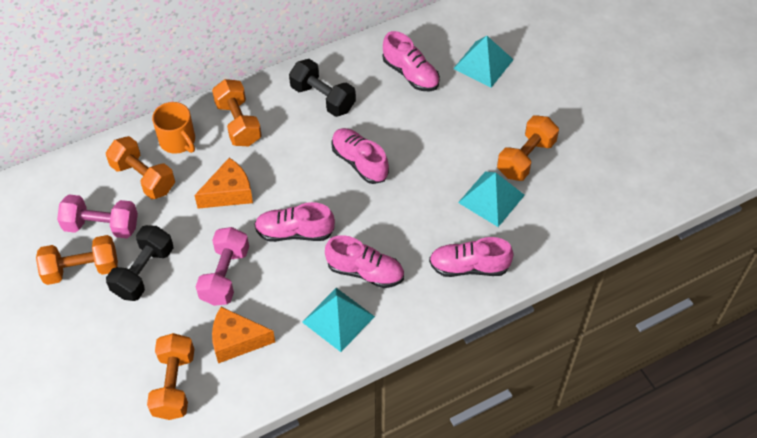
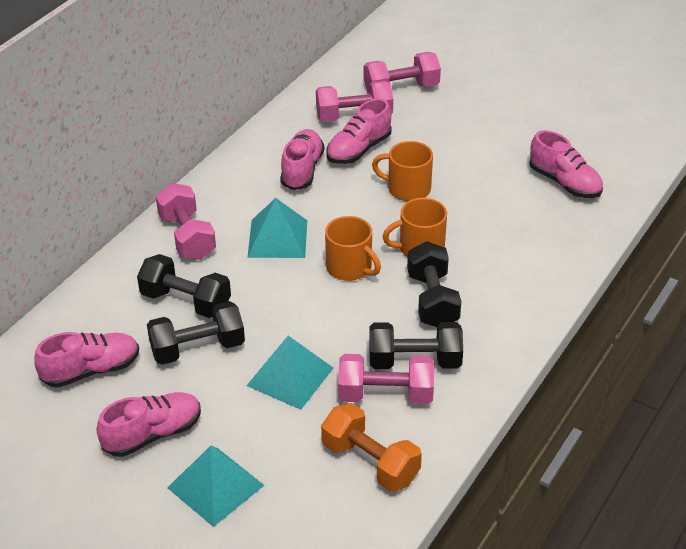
black dumbbell: [106,225,173,301] [289,59,356,117] = 2 -> [137,254,231,318] [147,301,245,365] [369,322,463,369] [407,241,461,327] = 4
orange cheese: [194,158,253,209] [212,307,275,363] = 2 -> none = 0
orange dumbbell: [36,235,118,285] [106,136,175,199] [147,333,194,420] [212,79,262,146] [497,115,559,181] = 5 -> [321,403,422,492] = 1
orange mug: [152,102,195,154] = 1 -> [325,216,381,281] [372,141,433,201] [382,198,447,257] = 3
pink dumbbell: [57,194,138,238] [195,227,249,306] = 2 -> [156,183,216,260] [316,81,393,122] [338,354,434,404] [364,52,441,94] = 4

